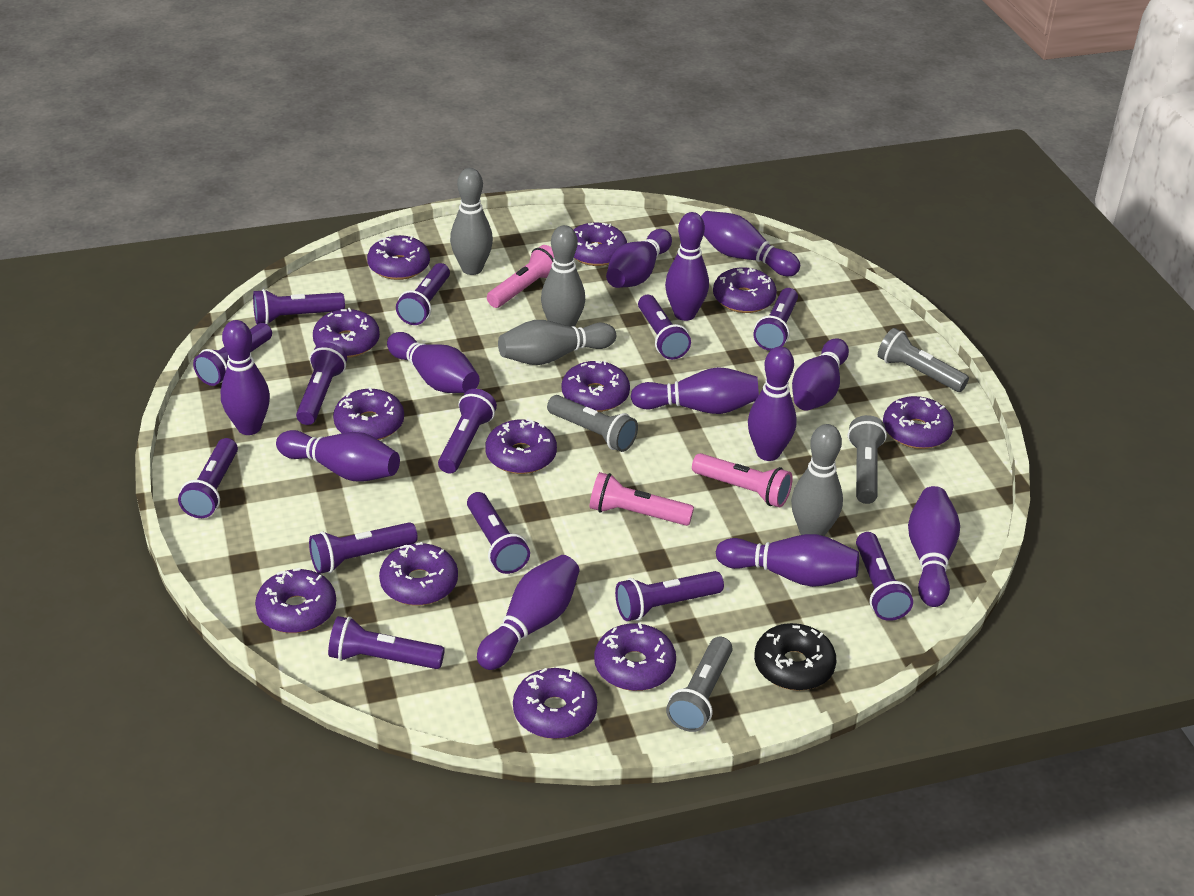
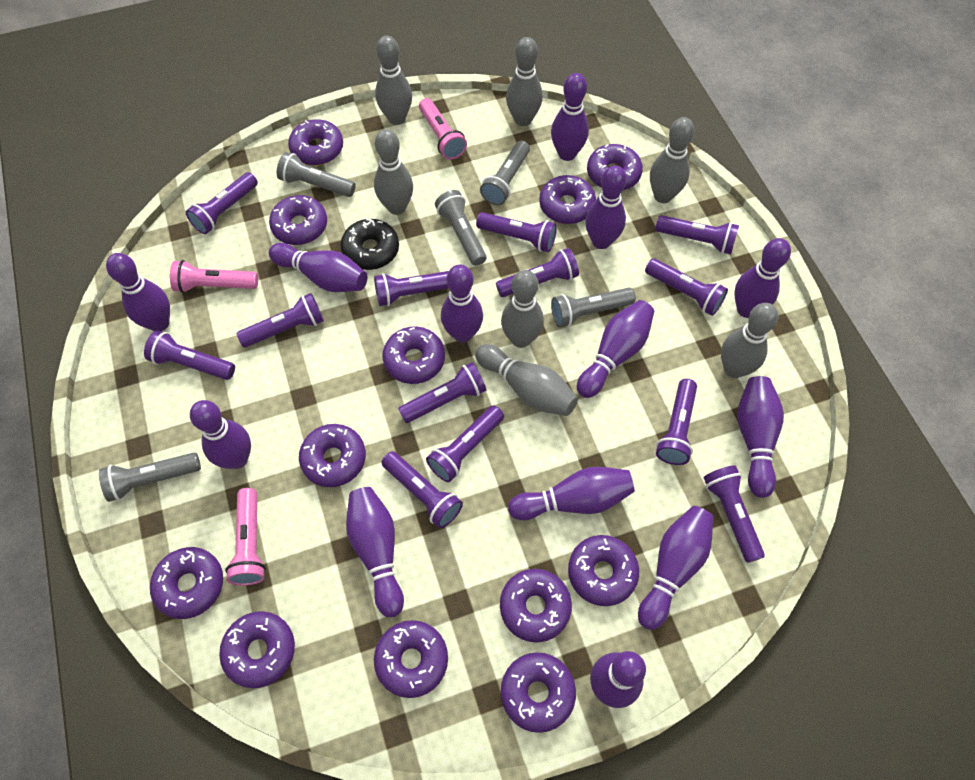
grey bowling pin: [450,168,493,275] [498,320,616,365] [541,225,585,327] [791,424,843,536] = 4 -> [374,129,413,215] [375,36,412,125] [475,344,578,416] [501,270,544,348] [506,37,543,126] [650,117,695,203] [721,303,778,378] = 7
grey flashlight: [547,395,638,452] [666,637,733,732] [848,415,887,504] [878,328,969,392] = 4 -> [99,453,201,502] [277,152,356,197] [435,190,486,266] [480,141,530,205] [551,288,636,327] = 5
purple bowling pin: [221,320,270,435] [276,430,400,481] [387,332,480,393] [477,555,580,670] [606,229,672,288] [631,367,759,414] [665,212,709,321] [701,211,800,276] [716,534,859,587] [748,346,797,461] [792,338,849,411] [908,486,960,607] = 12 -> [106,253,170,331] [190,400,251,469] [269,243,367,292] [346,487,404,617] [441,264,483,343] [508,467,635,520] [551,73,589,161] [577,300,654,398] [585,165,627,249] [590,651,646,708] [638,506,714,630] [734,238,791,318] [737,376,784,498] = 13

